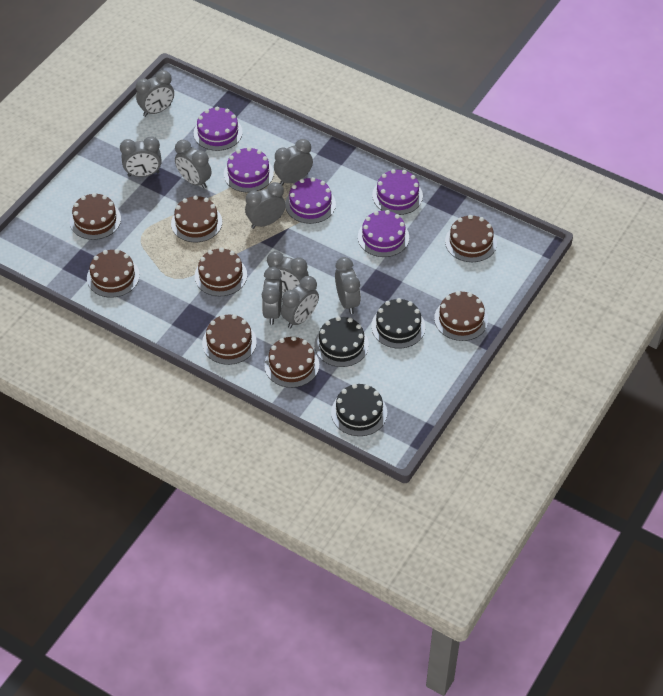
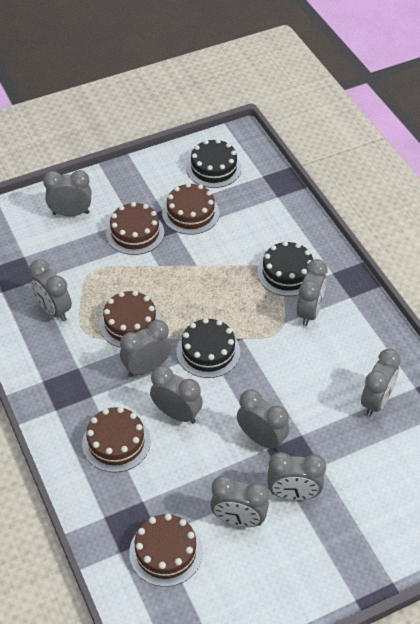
brown cake: [70,193,121,240] [87,249,140,298] [171,195,222,242] [195,248,247,296] [202,314,257,365] [264,336,319,388] [434,291,488,341] [445,215,497,262] = 8 -> [82,407,151,473] [99,291,162,348] [106,202,164,255] [129,514,203,587] [162,183,220,235] = 5
purple cake: [194,107,243,151] [224,147,274,193] [285,177,336,224] [358,210,409,257] [372,169,423,215] = 5 -> none = 0

